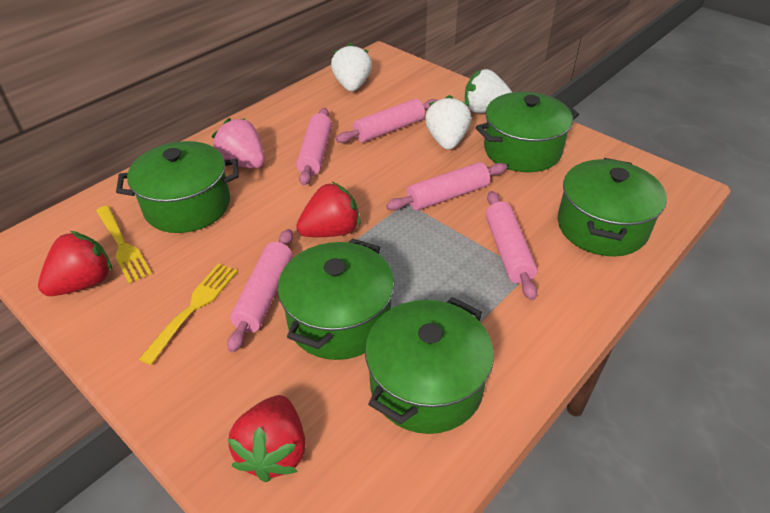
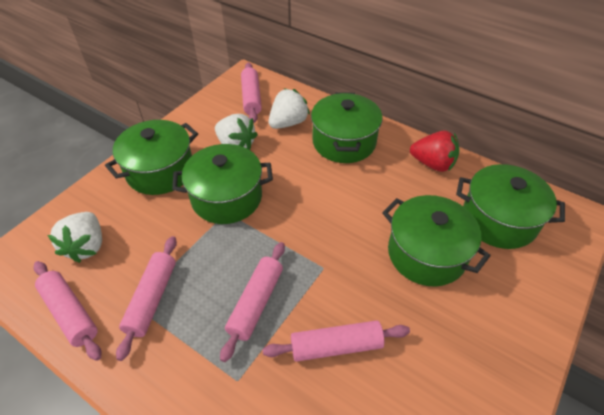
pink strawberry: [212,118,265,168] = 1 -> none = 0
red strawberry: [38,231,112,296] [228,395,306,482] [296,182,361,237] = 3 -> [410,131,459,172] = 1
yellow fork: [96,206,152,284] [139,263,238,365] = 2 -> none = 0

